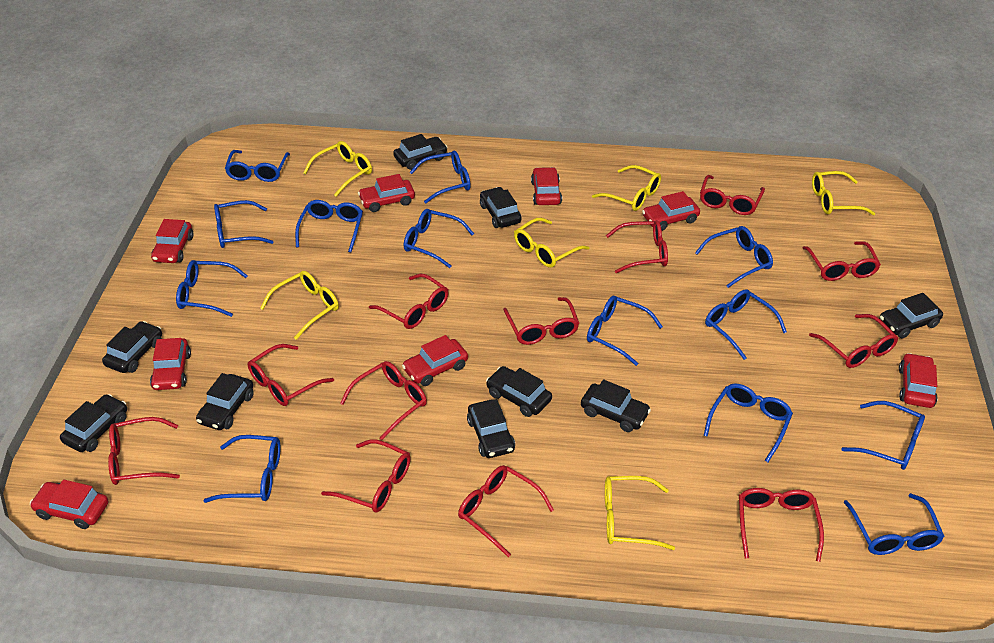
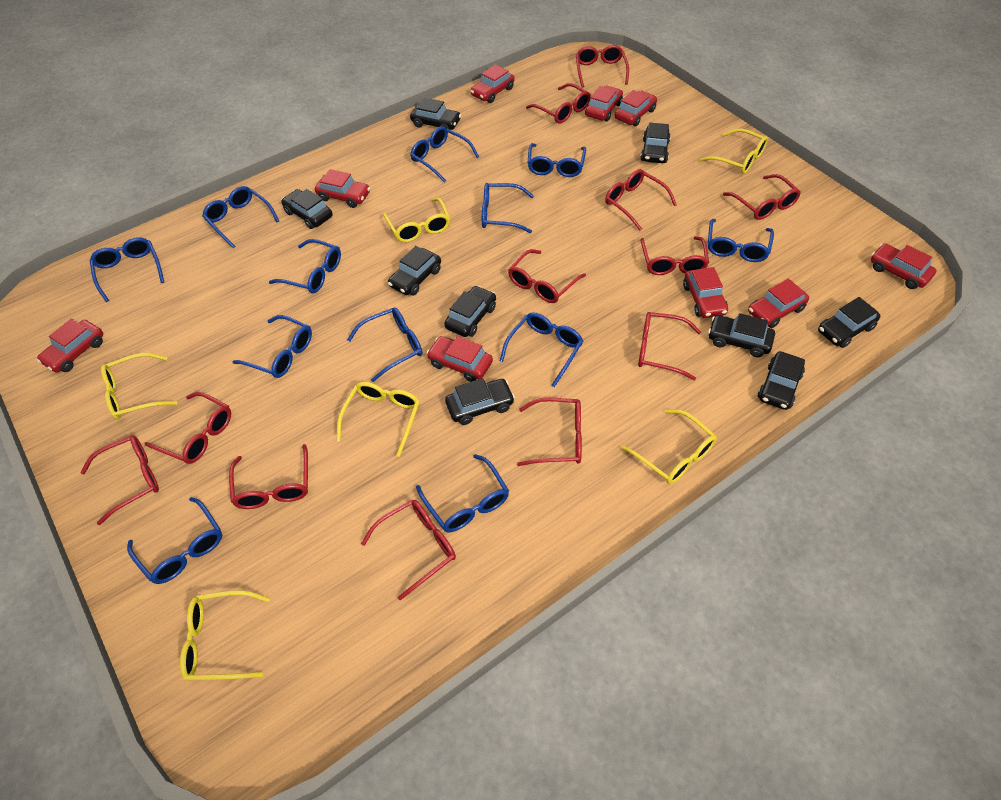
blue glasses: [176,260,248,317] [203,435,281,503] [214,200,273,248] [225,150,290,182] [295,200,363,253] [404,209,474,268] [410,151,471,204] [587,296,663,366] [695,226,773,288] [704,383,793,462] [705,289,787,360] [841,401,925,470] [844,493,944,555] = 13 -> [90,238,164,302] [127,497,222,584] [202,186,279,248] [232,315,312,378] [269,239,341,293] [347,307,422,382] [410,126,479,183] [416,454,509,532] [482,183,534,233] [500,312,583,387] [528,143,586,177] [708,219,774,262] = 12
red car: [30,479,108,529] [150,338,191,390] [151,219,193,263] [358,174,415,212] [402,335,468,386] [531,167,562,205] [642,191,700,231] [899,353,938,408] = 8 -> [37,319,103,373] [315,169,370,208] [427,336,493,382] [471,64,514,103] [585,86,623,121] [615,90,657,126] [683,267,728,318] [748,279,809,328] [871,243,937,289] = 9

